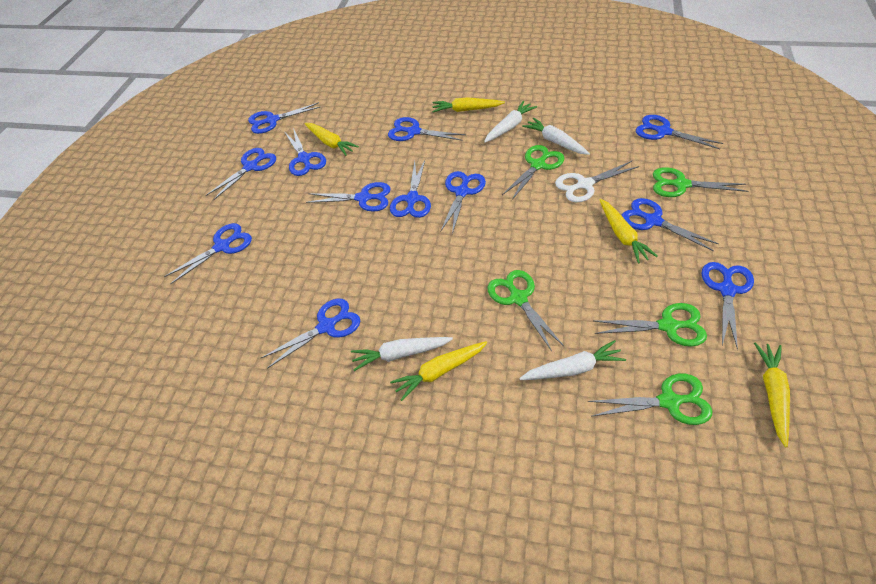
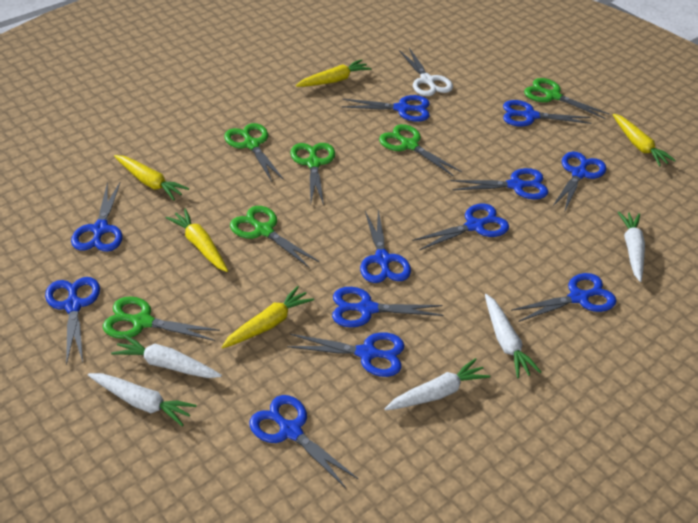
green scissors: [487,270,564,351] [502,145,564,200] [588,374,712,425] [594,303,707,347] [653,167,748,197] = 5 -> [103,296,220,341] [224,123,284,182] [230,206,319,268] [290,143,335,205] [379,124,462,177] [524,78,610,119] = 6
white carrot: [351,337,453,371] [484,101,537,143] [519,340,626,380] [522,118,590,155] = 4 -> [88,373,197,427] [111,335,222,378] [385,358,490,410] [485,294,541,378] [618,212,645,282] = 5

